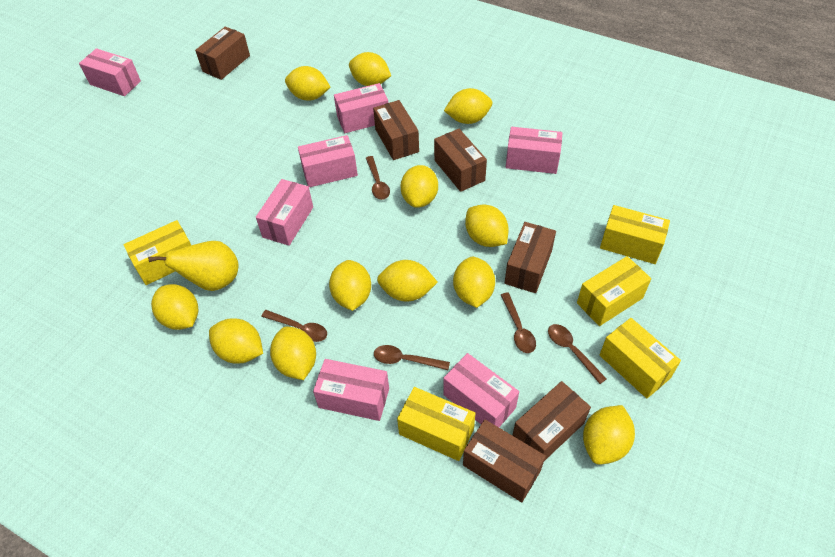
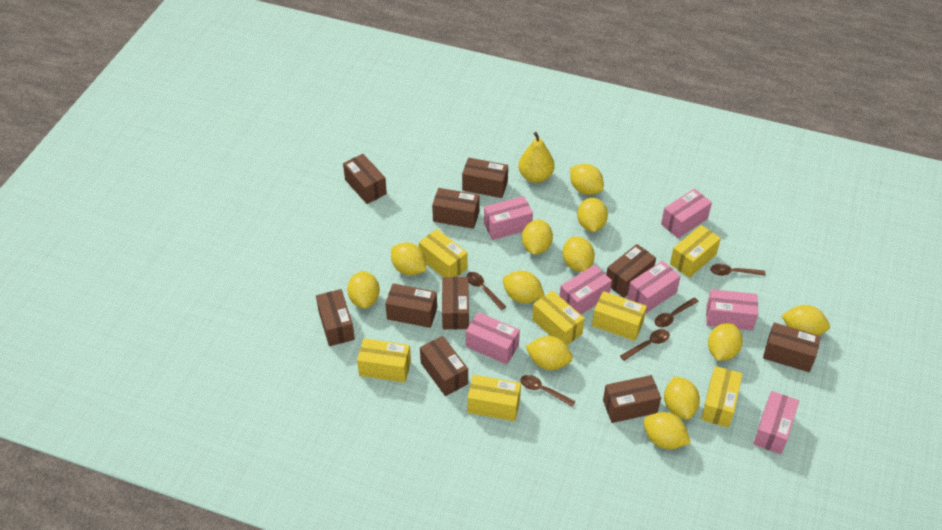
brown box: [195,26,250,80] [373,100,419,160] [434,129,487,192] [463,419,546,502] [505,222,556,293] [512,381,591,461] = 6 -> [316,289,355,346] [343,154,387,204] [385,283,437,328] [420,336,468,396] [432,188,480,229] [442,277,469,329] [462,158,508,198] [603,375,661,423] [606,244,656,298] [763,323,821,372] = 10
yellow box: [123,220,191,285] [397,387,476,461] [577,256,651,326] [600,205,670,264] [600,318,681,398] = 5 -> [357,338,411,383] [419,229,468,277] [468,375,521,421] [532,290,585,345] [592,291,647,341] [670,225,721,278] [701,366,743,428] = 7

